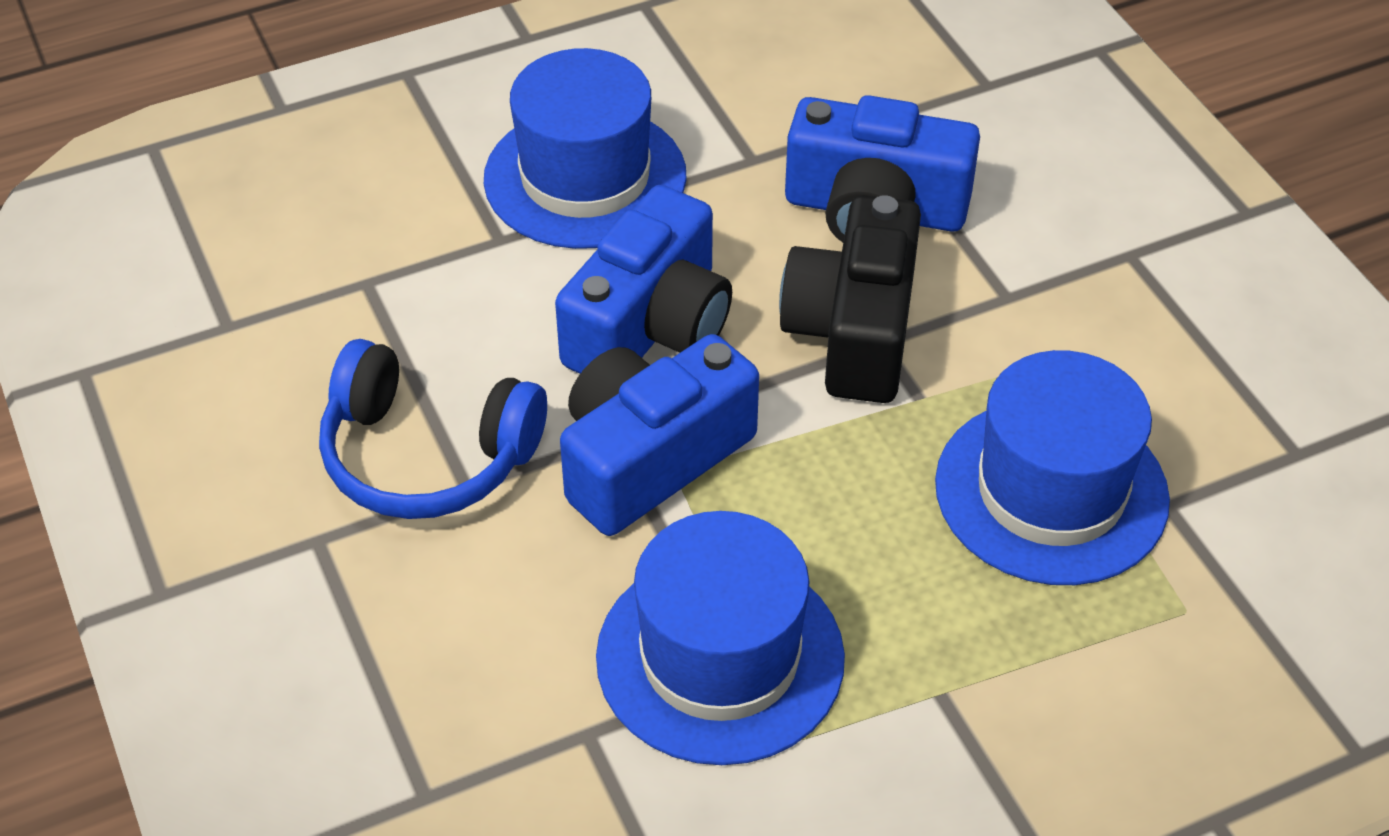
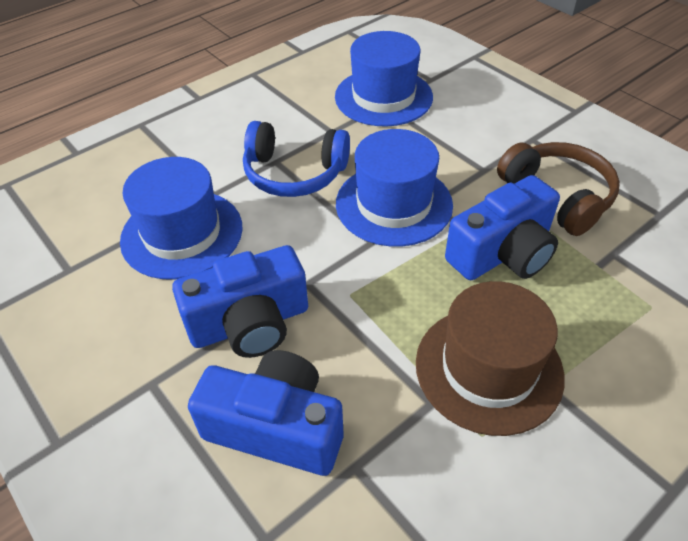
black camera: [779,195,921,403] = 1 -> none = 0
brown hat: none = 0 -> [416,281,565,436] = 1
brown headphones: none = 0 -> [497,142,620,236] = 1

